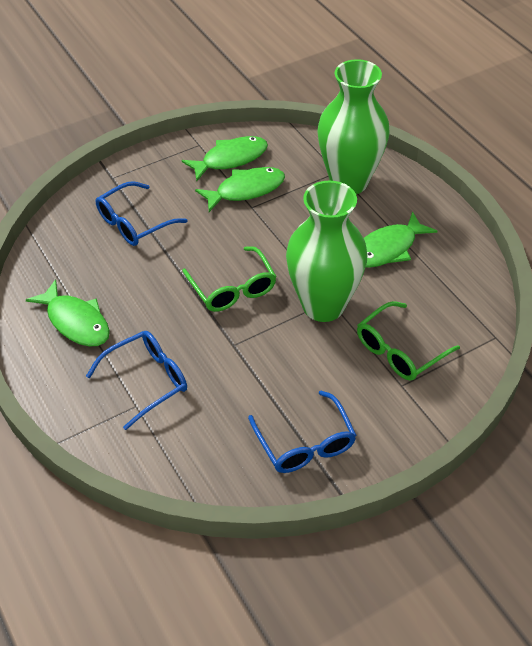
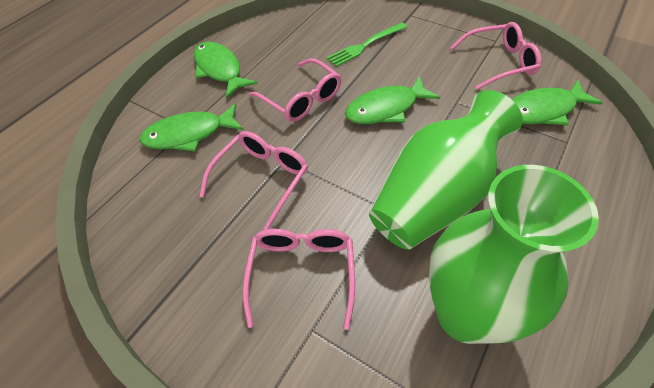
blue glasses: [86,331,187,430] [96,181,188,246] [248,390,356,473] = 3 -> none = 0
green fork: none = 0 -> [327,22,407,67] = 1
green glasses: [182,246,277,312] [357,301,460,381] = 2 -> none = 0
pink glasses: none = 0 -> [200,131,308,230] [243,229,355,330] [249,58,341,122] [450,22,541,90] = 4

